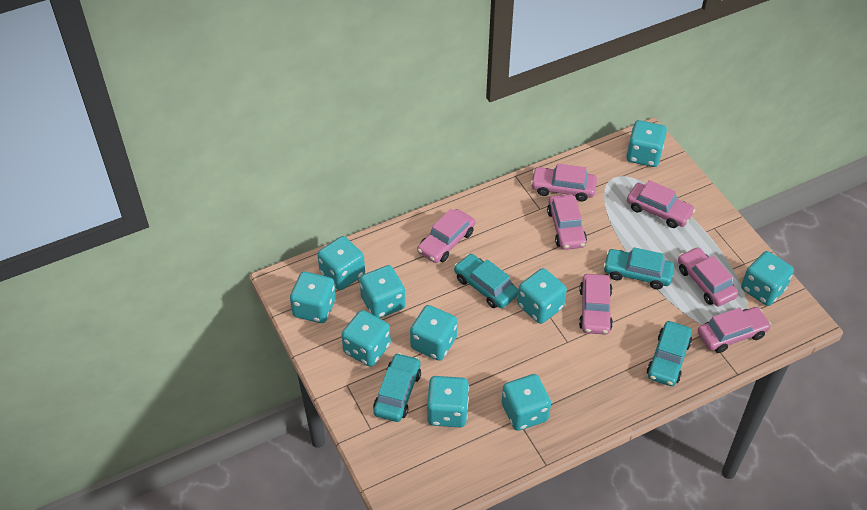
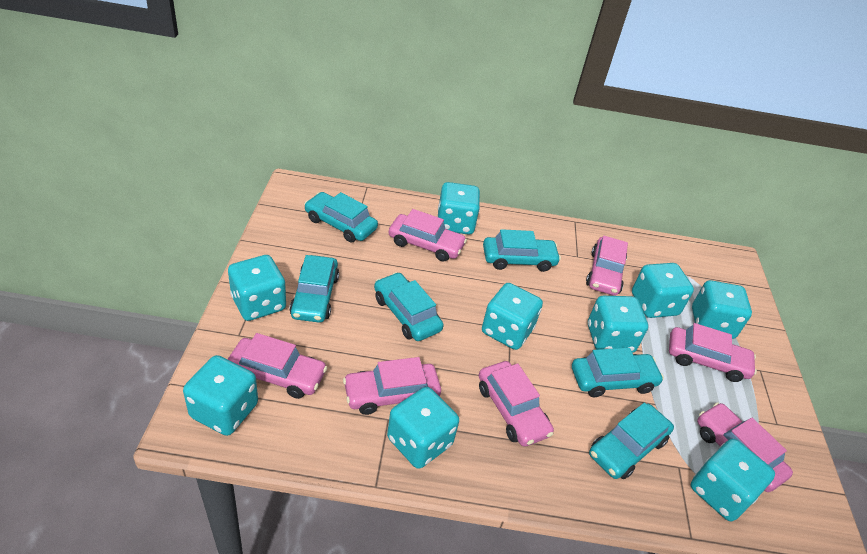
turquoise car: [373,353,421,422] [454,254,518,308] [603,247,674,289] [647,321,692,386] = 4 -> [289,255,339,323] [304,192,378,242] [374,272,444,341] [483,229,561,272] [572,348,664,397] [589,403,674,479] = 6
turquoise dice: [290,272,336,323] [317,236,365,290] [341,310,391,367] [359,265,405,318] [410,305,457,361] [427,376,469,427] [502,374,551,431] [517,268,567,324] [626,120,667,167] [741,251,794,306] = 10 -> [183,355,258,436] [228,255,286,321] [387,387,459,469] [438,182,480,235] [482,283,543,350] [588,296,648,353] [632,263,694,318] [691,439,775,521] [692,280,752,339] = 9

